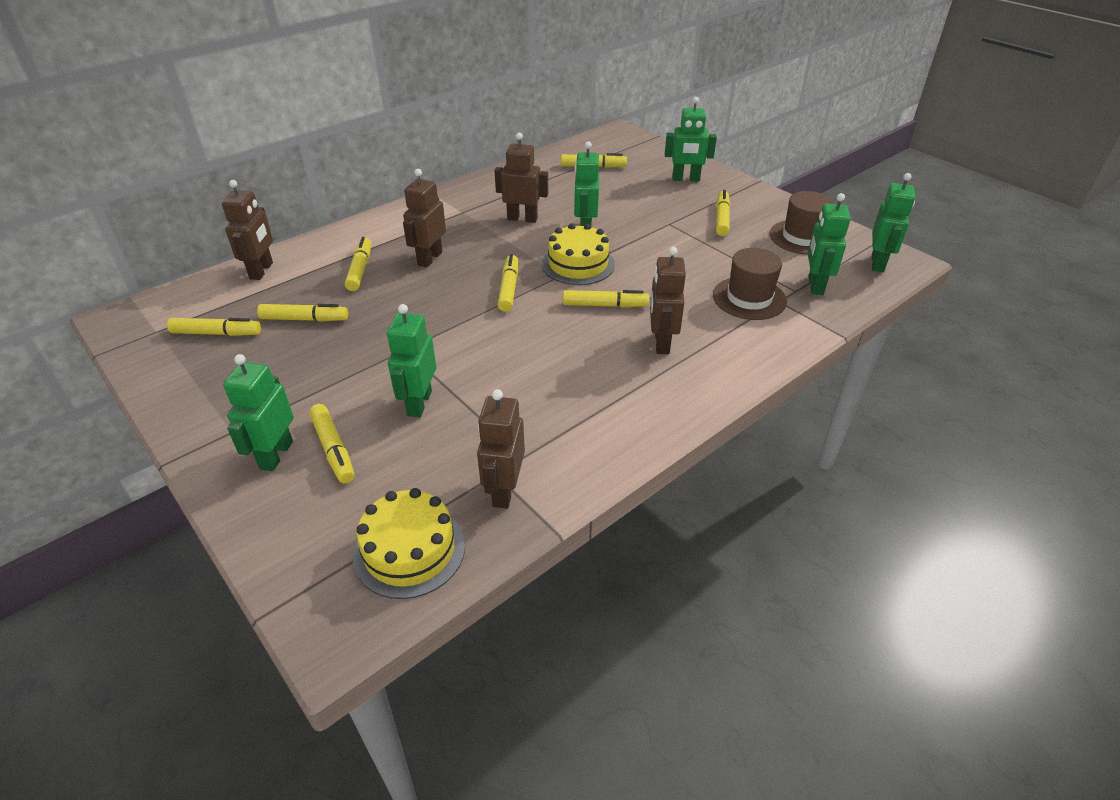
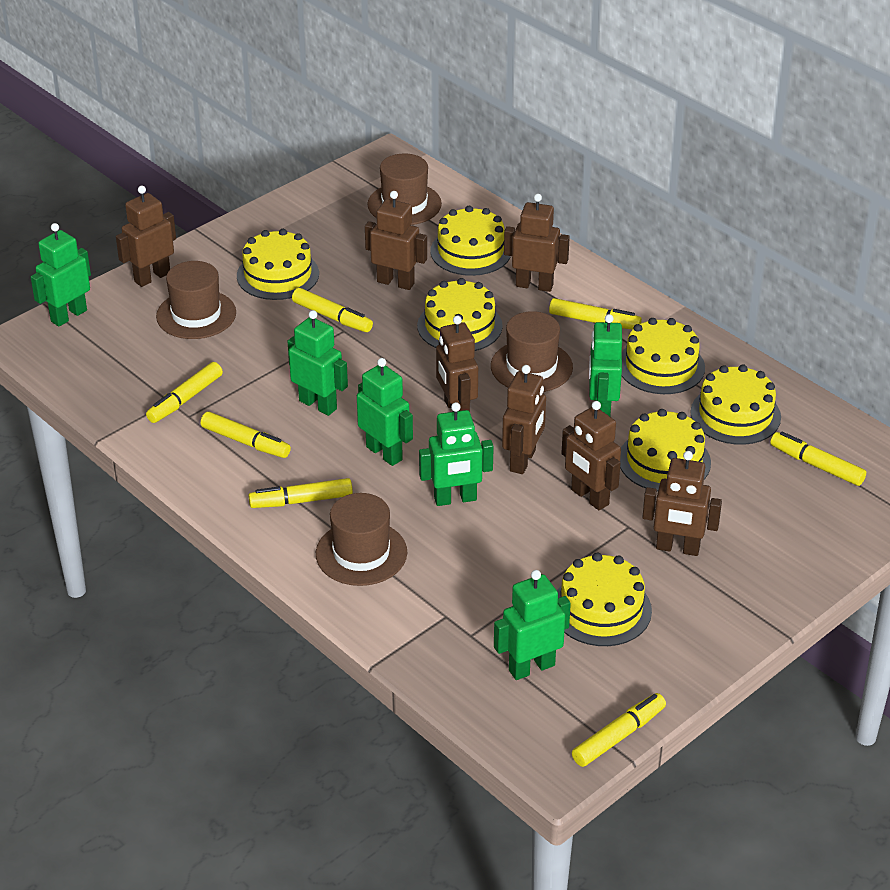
brown hat: [713,248,787,320] [770,191,834,255] = 2 -> [156,261,236,339] [316,493,407,586] [367,153,442,225] [491,311,573,392] = 4
brown robot: [222,180,273,280] [403,169,446,268] [477,389,525,509] [494,133,548,223] [650,247,686,354] = 5 -> [116,186,176,287] [365,191,427,290] [436,316,478,412] [502,365,546,474] [504,194,570,292] [561,401,621,510] [642,451,722,556] = 7
yellow cake: [353,488,465,599] [542,223,615,285] = 2 -> [237,229,319,300] [417,278,503,351] [430,206,511,276] [557,553,652,646] [620,409,711,492] [622,318,705,394] [690,364,781,445] = 7
yellow marker: [167,318,261,336] [257,304,348,322] [309,404,355,483] [345,237,371,291] [498,254,518,312] [561,153,627,168] [563,290,649,308] [716,190,730,236] = 8 -> [146,362,223,423] [201,412,291,458] [248,478,353,508] [292,288,373,332] [549,298,642,330] [572,693,666,767] [770,432,866,486] = 7

